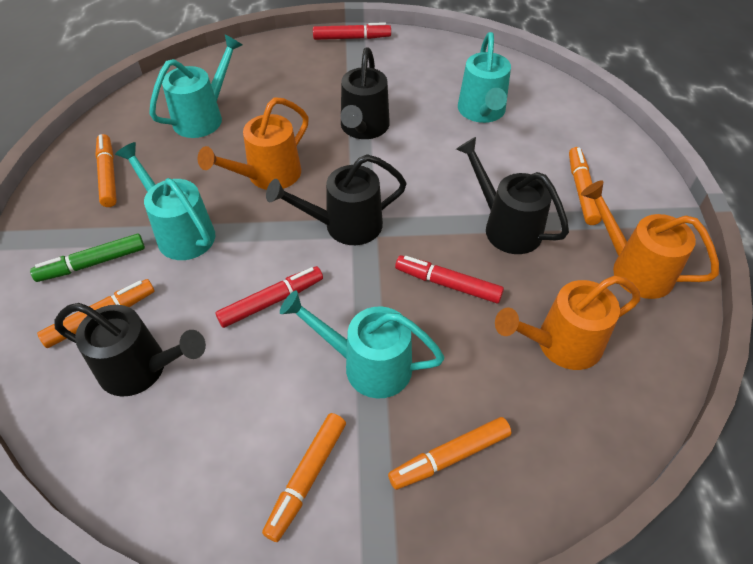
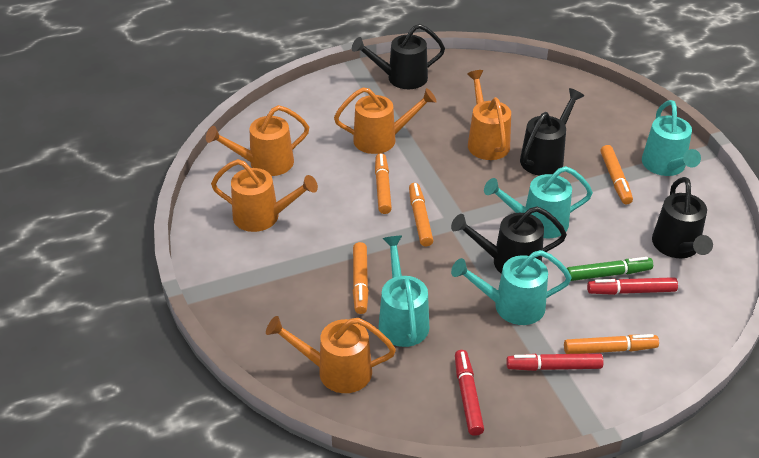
orange watering can: [198,97,309,190] [495,276,641,370] [581,180,719,299] = 3 -> [206,105,309,176] [211,159,318,232] [266,316,396,393] [334,87,437,154] [467,70,511,160] = 5

